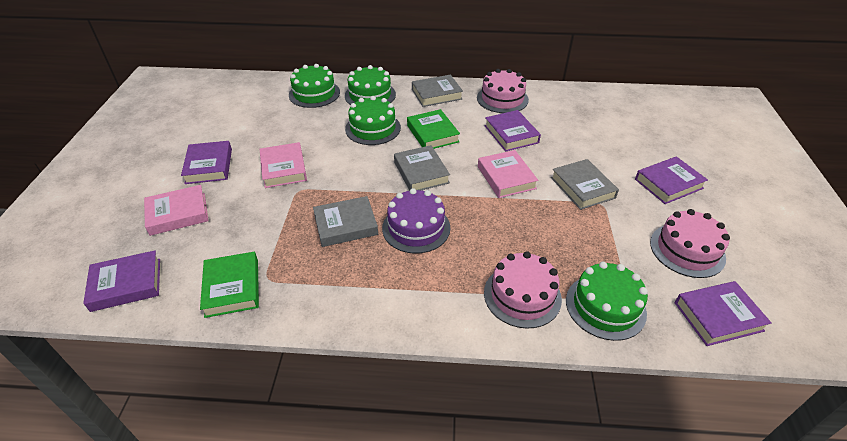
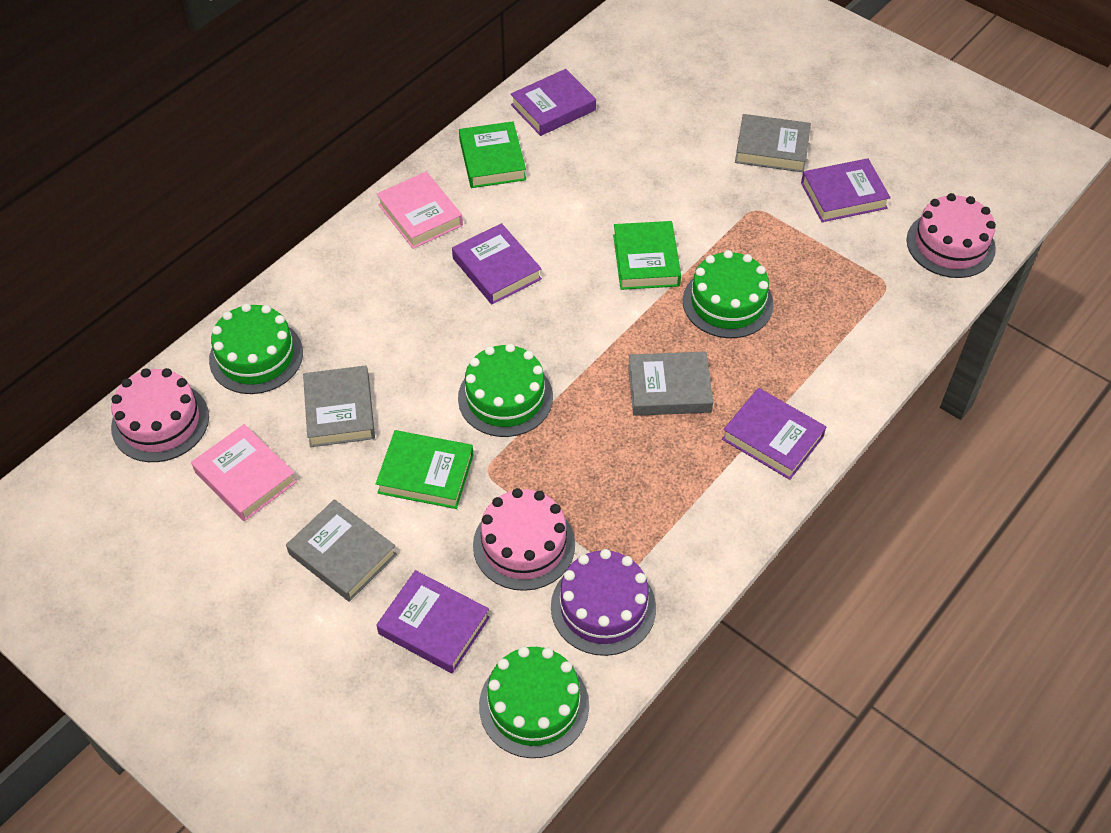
green book: [200,252,259,318] [407,109,460,149] = 2 -> [376,430,474,509] [459,121,526,188] [613,221,681,290] = 3
pink book: [144,185,209,236] [260,142,307,188] [478,150,538,198] = 3 -> [191,424,297,522] [377,172,463,249] = 2

